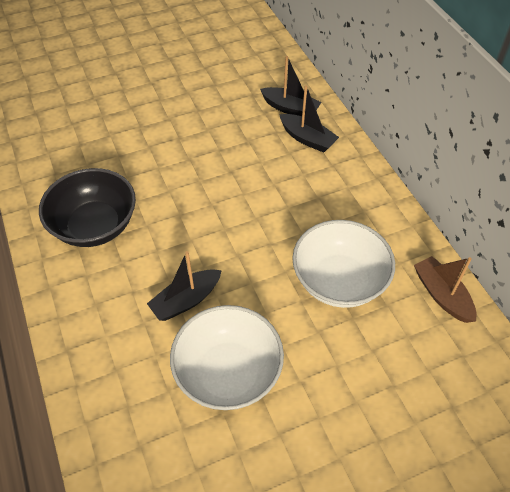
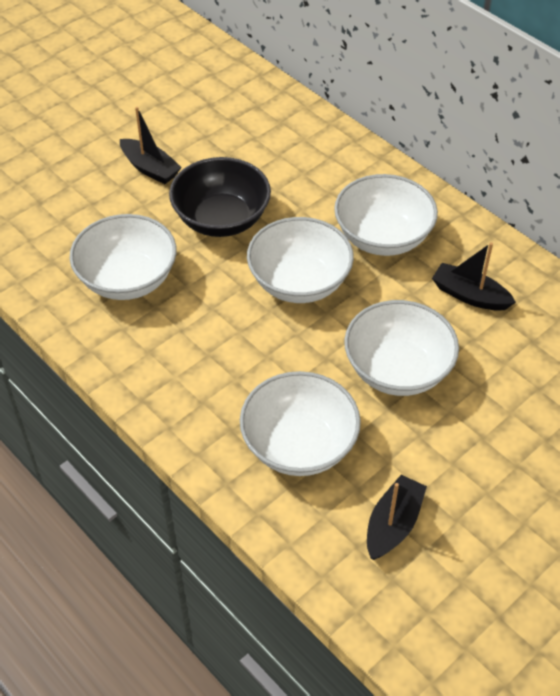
brown boat: [414,256,477,323] = 1 -> none = 0
white bowl: [170,305,284,410] [292,220,395,308] = 2 -> [70,214,177,300] [240,371,361,476] [247,217,354,303] [334,174,438,256] [344,300,459,396] = 5

